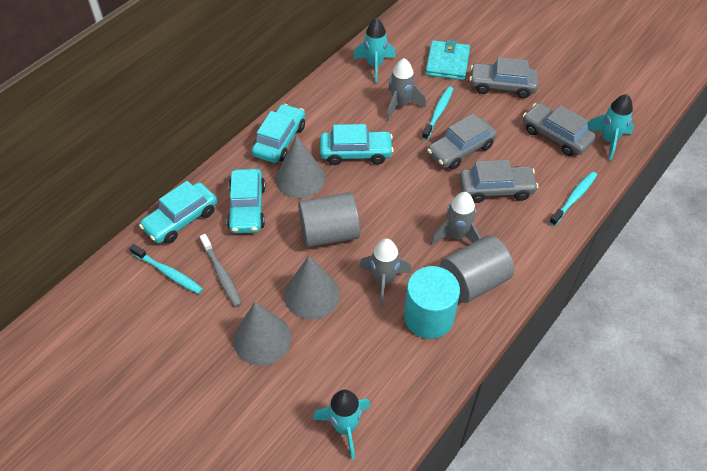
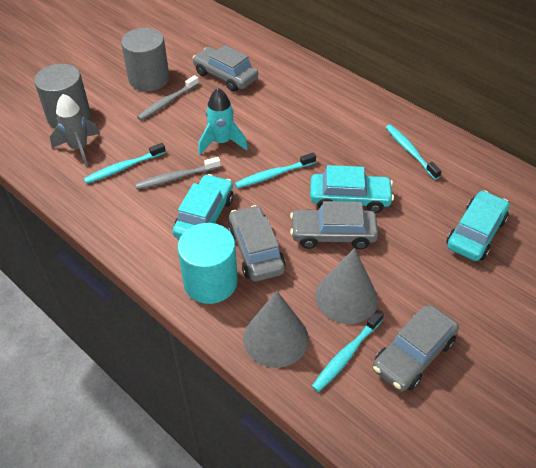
grey cone: [234,302,291,366] [275,135,325,198] [284,256,340,319] = 3 -> [243,291,309,368] [315,248,378,324] = 2
grey rocket: [359,239,411,308] [386,58,426,121] [430,192,481,245] = 3 -> [50,94,100,167] = 1
grey toothbrush: [200,234,242,307] = 1 -> [135,157,221,189] [137,75,199,120] = 2
turquoise car: [139,181,217,244] [227,169,266,233] [252,104,305,163] [320,124,394,165] = 4 -> [173,174,233,239] [310,165,394,213] [446,190,510,261] = 3
turquoise rocket: [313,390,371,460] [353,18,396,83] [588,94,634,161] = 3 -> [198,88,248,155] = 1
turquoise toothbrush: [130,244,203,294] [422,86,453,140] [549,171,597,226] = 3 -> [84,143,166,184] [235,153,316,188] [312,310,384,392] [386,125,441,180] = 4
turquoise wallet: [425,40,470,80] = 1 -> none = 0

